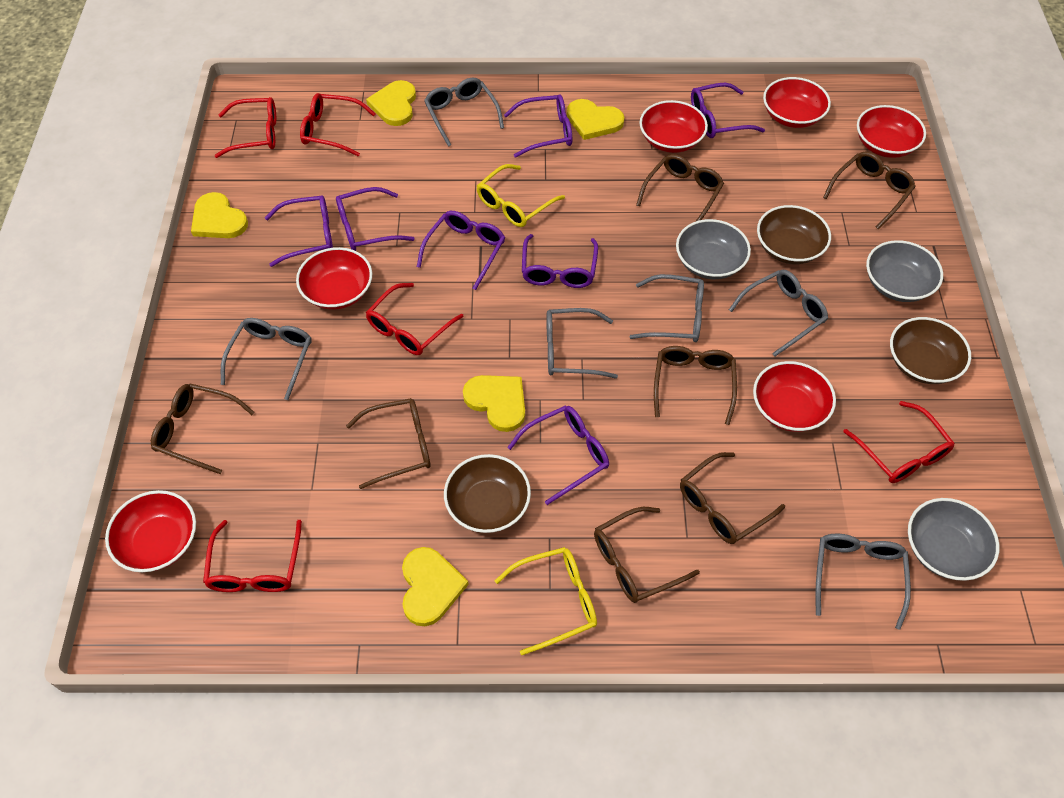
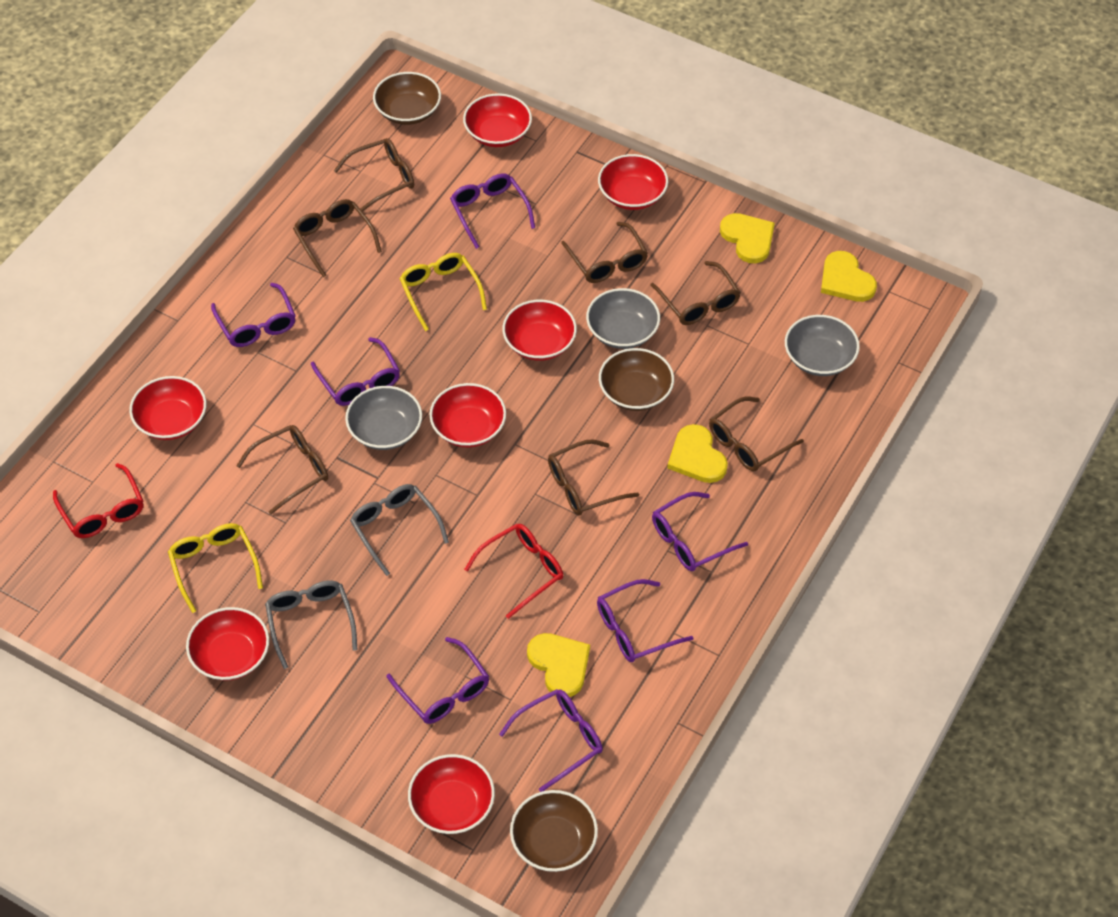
grey glasses: [221,318,312,400] [424,78,504,147] [546,308,618,379] [630,274,704,342] [729,270,828,357] [816,534,911,630] = 6 -> [265,581,357,669] [350,484,449,576] = 2
red bowl: [105,490,196,572] [296,247,372,310] [640,100,708,153] [753,361,836,432] [763,77,831,128] [857,105,926,158] = 6 -> [129,376,207,440] [186,607,269,681] [408,754,495,834] [429,383,506,447] [463,93,532,147] [502,300,577,361] [598,154,668,210] = 7
red glasses: [203,520,302,592] [215,97,276,158] [300,93,376,156] [366,283,464,355] [843,401,955,483] = 5 -> [53,463,143,538] [464,524,563,619] = 2
yellow heart: [191,192,248,238] [366,80,416,126] [402,547,469,626] [463,375,525,432] [567,99,625,140] = 5 -> [527,633,590,697] [667,424,728,483] [720,213,775,263] [821,251,877,302] = 4

